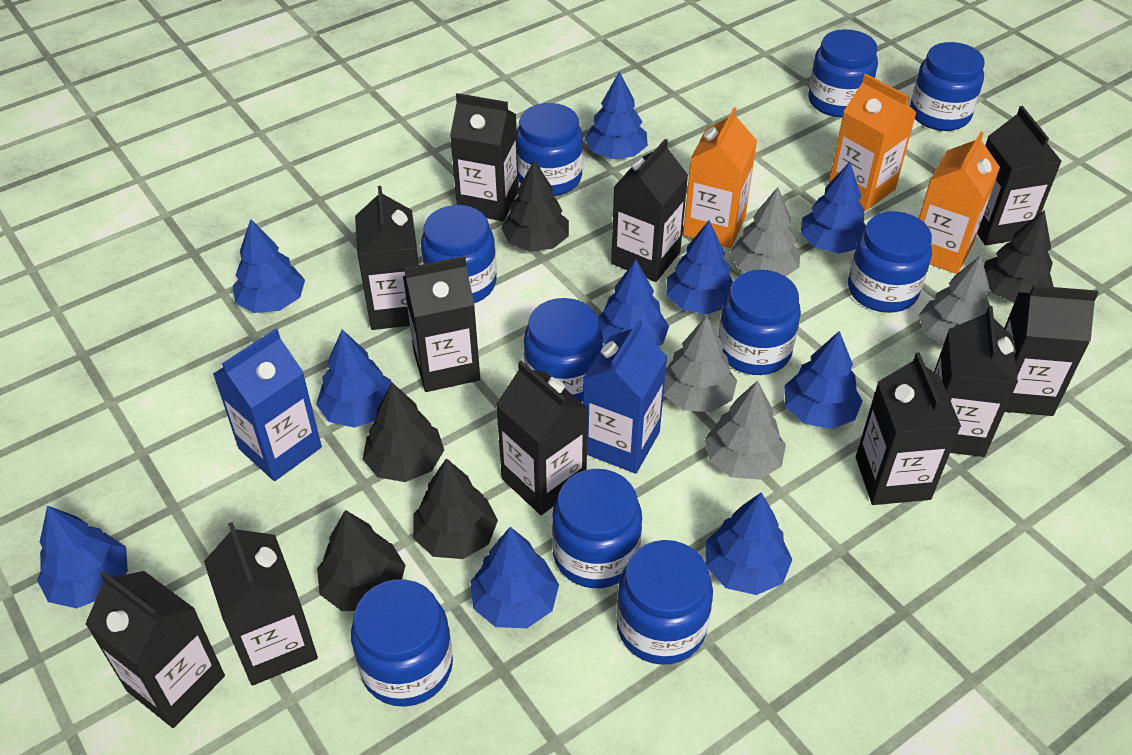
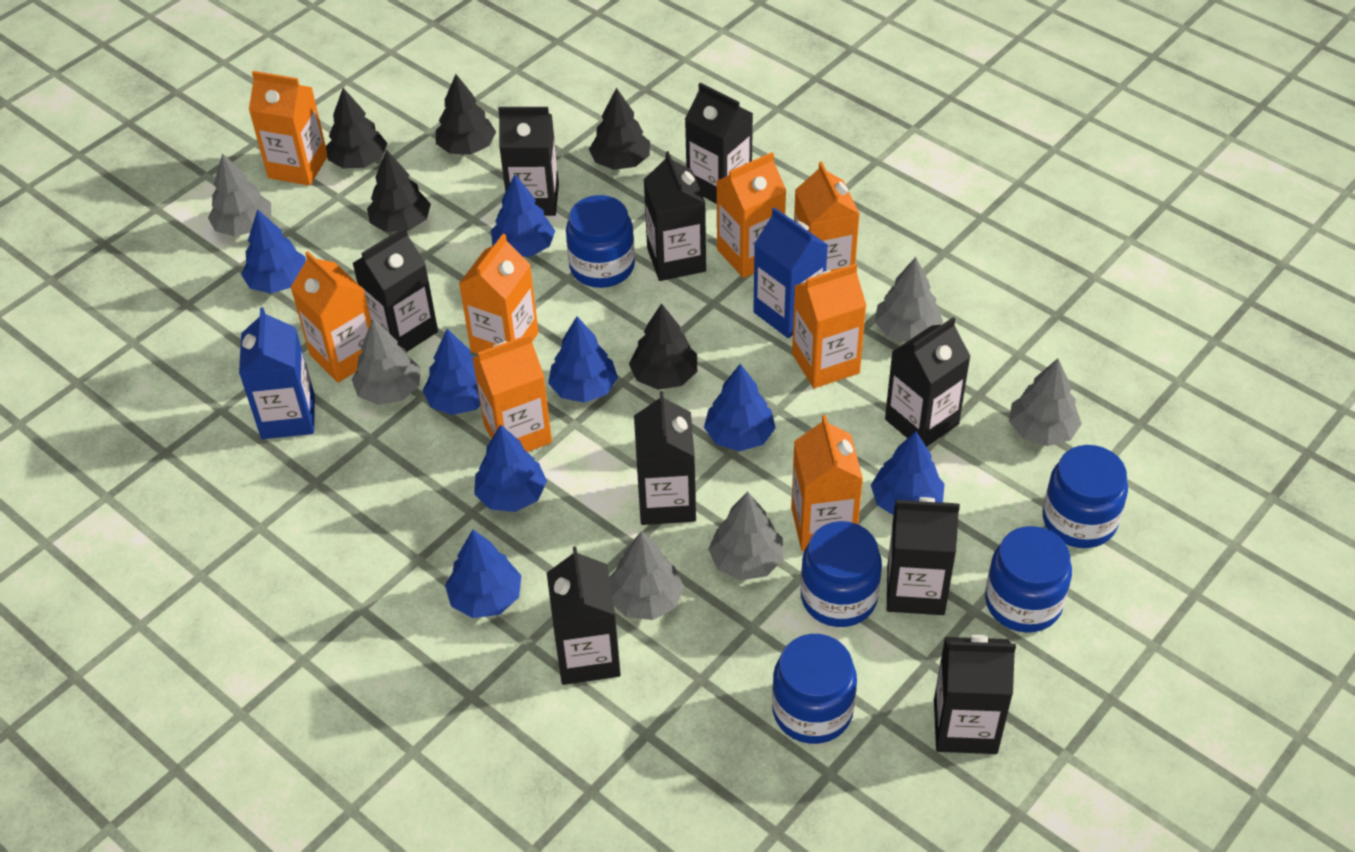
black carton: [85,571,225,728] [204,522,318,686] [355,186,419,330] [403,256,480,392] [450,93,519,221] [496,361,589,515] [611,139,688,282] [856,353,961,505] [934,306,1018,457] [977,106,1062,245] [1004,285,1098,416] = 11 -> [352,227,438,352] [498,107,559,216] [547,547,621,685] [634,391,696,525] [644,151,706,281] [685,83,753,204] [885,317,971,447] [887,497,960,615] [934,635,1016,754] = 9
blue jar: [351,579,453,707] [421,205,497,303] [517,103,583,196] [524,298,603,402] [552,469,642,588] [616,540,713,665] [718,270,801,375] [808,29,878,117] [848,211,932,313] [910,42,985,131] = 10 -> [566,195,635,288] [772,634,857,744] [801,521,882,627] [985,526,1072,633] [1043,445,1128,548] = 5
blue tree: [37,506,128,608] [232,219,305,313] [316,329,392,428] [470,527,559,628] [585,71,648,159] [597,259,669,346] [666,220,733,314] [706,493,792,595] [784,331,862,429] [801,162,866,254] = 10 -> [241,209,306,293] [423,329,481,415] [445,530,522,618] [474,424,547,512] [491,174,555,257] [548,317,618,403] [704,364,776,451] [871,431,945,515] = 8
grey tree: [663,315,737,412] [705,380,786,480] [730,187,800,276] [918,255,990,345] = 4 -> [208,153,271,237] [351,319,421,405] [609,531,684,620] [708,491,784,580] [874,257,943,342] [1009,358,1082,446] = 6
orange carton: [683,107,757,248] [828,74,917,211] [919,132,1000,274] = 3 -> [249,71,327,186] [290,251,371,383] [459,234,539,354] [472,334,552,452] [716,152,786,278] [791,415,863,551] [792,264,867,388] [794,161,860,271] = 8

